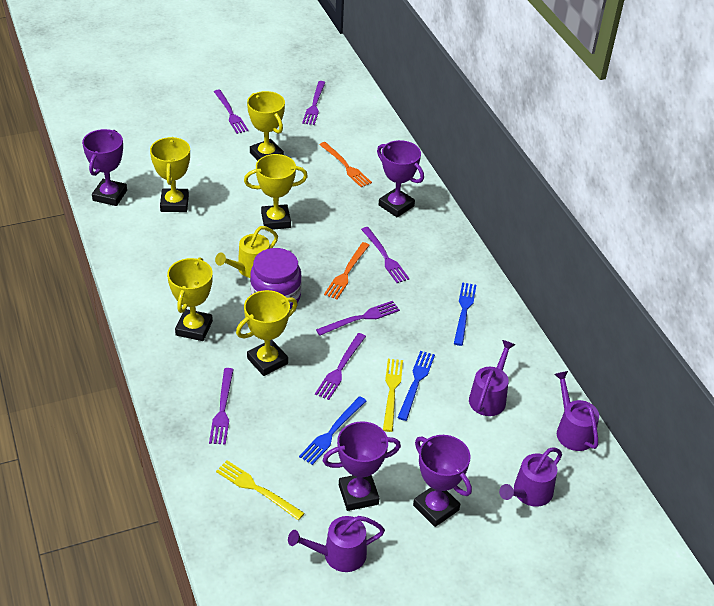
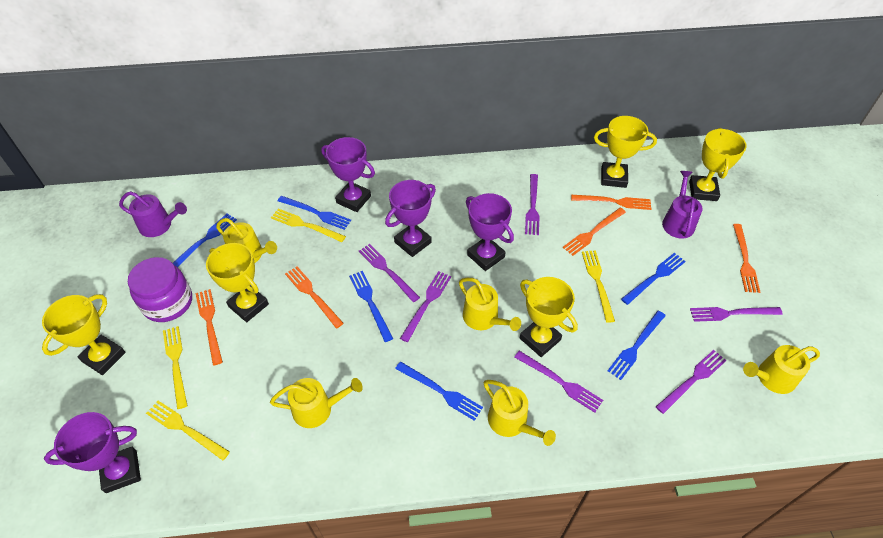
blue fork: [299,396,366,465] [397,351,435,421] [454,282,476,346] = 3 -> [173,214,237,268] [277,196,351,230] [349,271,393,342] [395,362,483,421] [608,311,666,380] [621,253,686,305] = 6
orange fork: [319,142,372,187] [324,242,370,299] = 2 -> [196,289,223,365] [285,267,344,328] [563,208,626,256] [571,195,651,210] [733,224,760,293] = 5
purple watering can: [288,516,385,572] [469,340,515,416] [499,447,562,507] [554,371,599,451] = 4 -> [119,191,187,237] [662,171,702,238] = 2
yellow fork: [216,460,305,520] [383,359,403,432] = 2 -> [146,401,230,460] [163,326,188,409] [271,209,346,242] [582,250,615,323] = 4
yellow watering can: [215,226,278,278] = 1 -> [216,218,277,263] [270,378,363,428] [459,278,521,331] [484,380,556,446] [743,345,820,394] = 5

